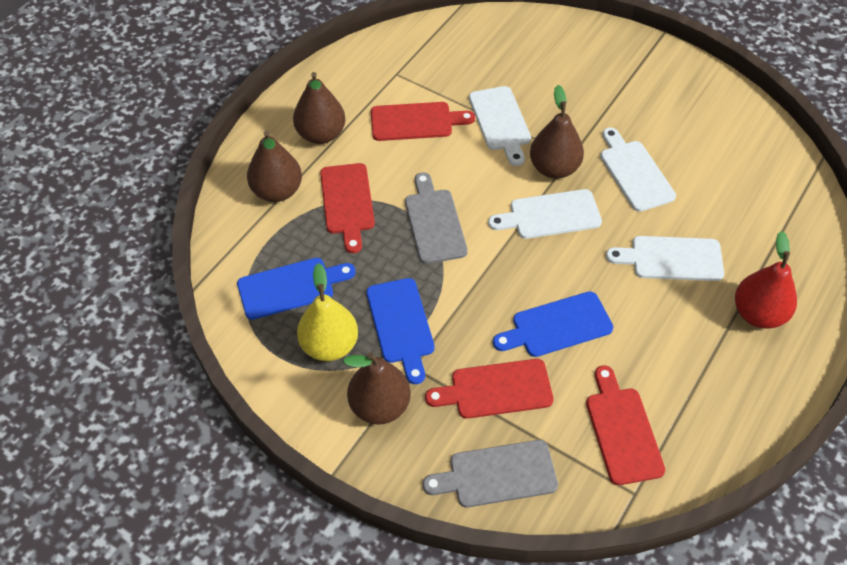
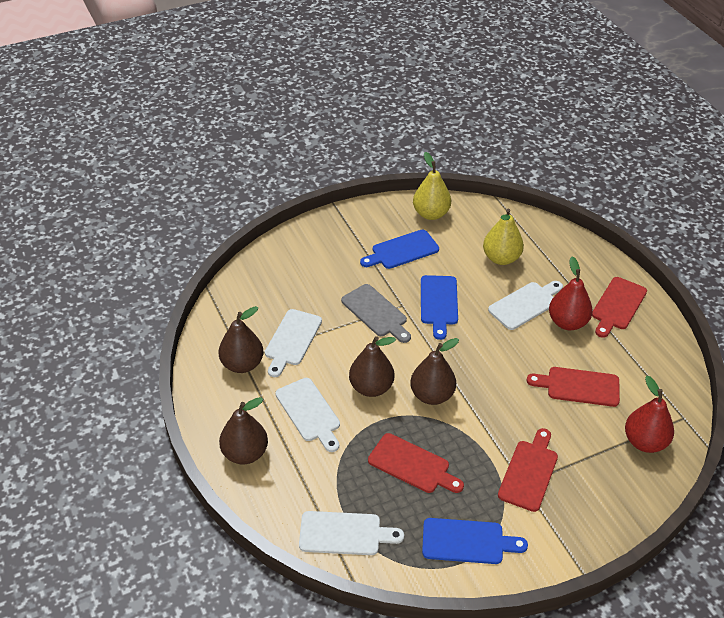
grey cutting board: [405,172,468,264] [423,440,558,507] = 2 -> [341,284,411,343] = 1
red pear: [735,231,797,329] = 1 -> [549,257,593,330] [625,376,674,453] = 2
yellow pear: [297,263,358,361] = 1 -> [413,152,451,220] [483,208,524,265] = 2

